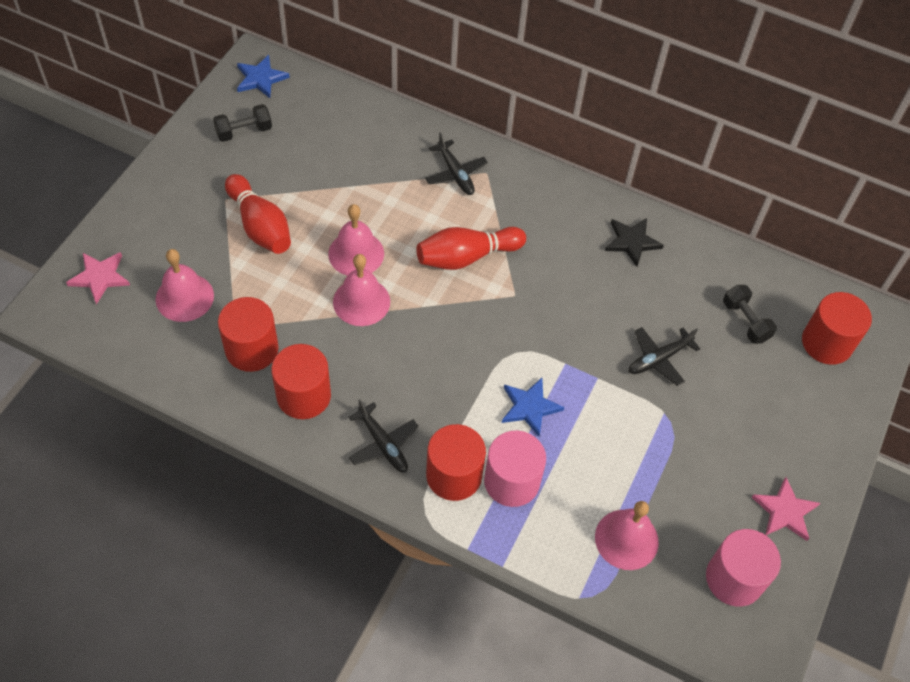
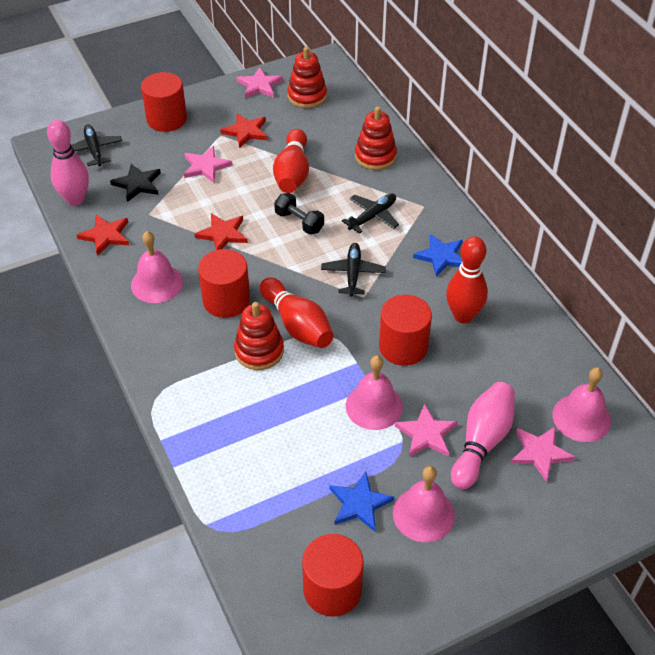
black dumbbell: [213,104,272,142] [723,285,777,344] = 2 -> [274,193,324,234] = 1
pink bowling pin: none = 0 -> [47,120,89,206] [451,382,515,489] = 2
pink cylinder: [484,431,546,507] [706,529,781,607] = 2 -> none = 0
pink star: [66,252,130,304] [751,477,820,541] = 2 -> [184,146,233,183] [236,67,283,98] [395,404,457,457] [510,426,575,482] = 4
red bowling pin: [225,174,291,254] [416,227,526,270] = 2 -> [260,277,334,348] [273,129,309,193] [446,236,488,323] = 3
red stacking toy: none = 0 -> [234,302,284,370] [287,47,327,108] [355,106,397,170] = 3
red star: none = 0 -> [77,215,129,256] [195,213,248,250] [220,113,268,148] = 3

